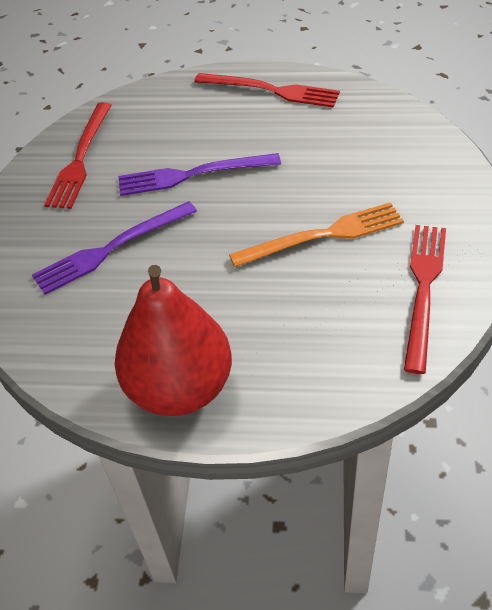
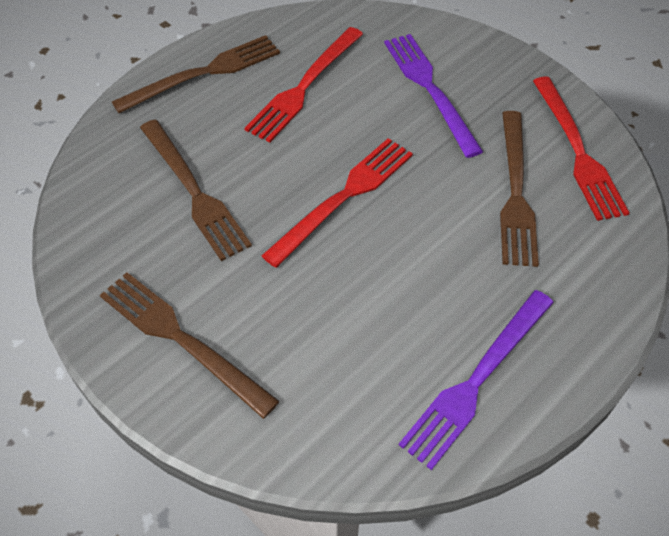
brown fork: none = 0 -> [100,272,280,419] [112,35,280,113] [140,119,252,261] [500,111,539,267] = 4
orange fork: [229,202,404,267] = 1 -> none = 0
red pear: [115,265,232,416] = 1 -> none = 0

